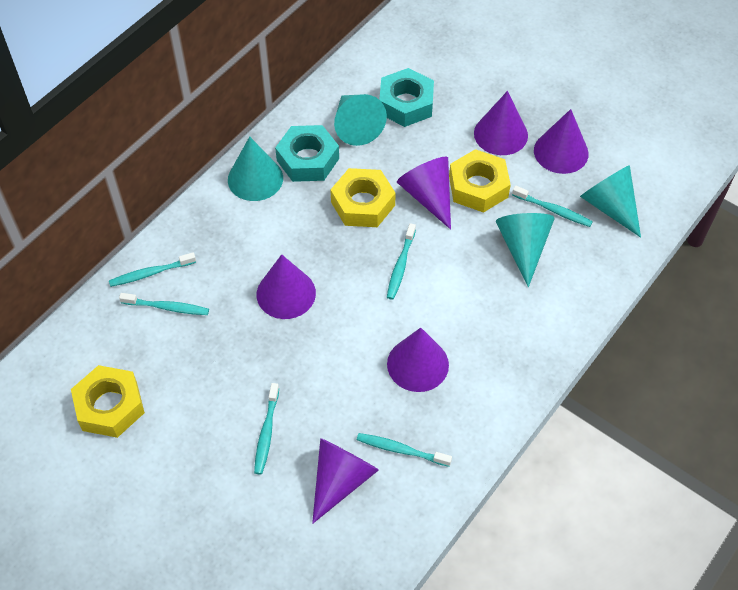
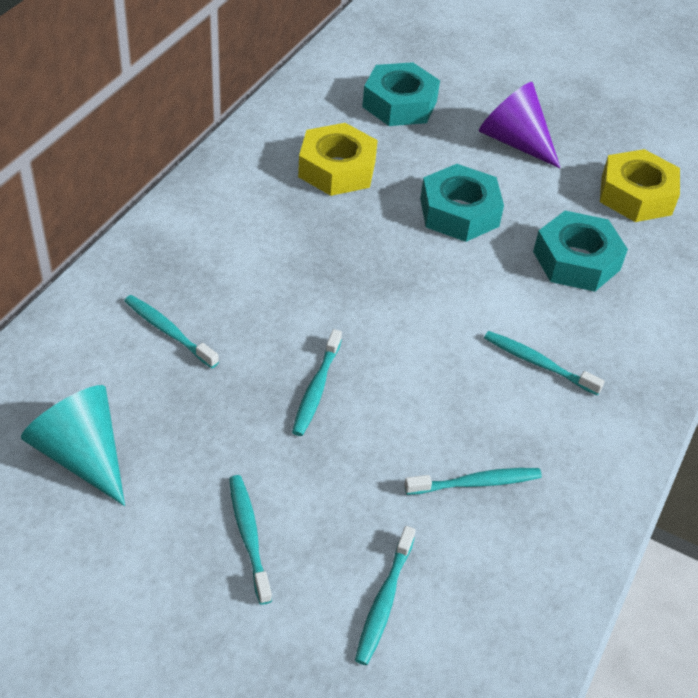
purple cone: [257,254,316,319] [312,438,379,524] [387,328,449,392] [397,157,451,230] [474,91,528,155] [534,109,589,174] = 6 -> [479,82,560,168] = 1
turquoise cone: [228,136,283,201] [334,94,387,146] [496,213,555,287] [580,165,641,238] = 4 -> [21,385,125,506] = 1
turquoise nut: [275,125,339,182] [379,68,434,127] = 2 -> [362,62,440,126] [420,164,504,242] [533,211,628,292] = 3
yellow nut: [71,365,145,438] [330,168,396,227] [449,149,511,213] = 3 -> [298,123,378,196] [600,149,680,222] = 2

